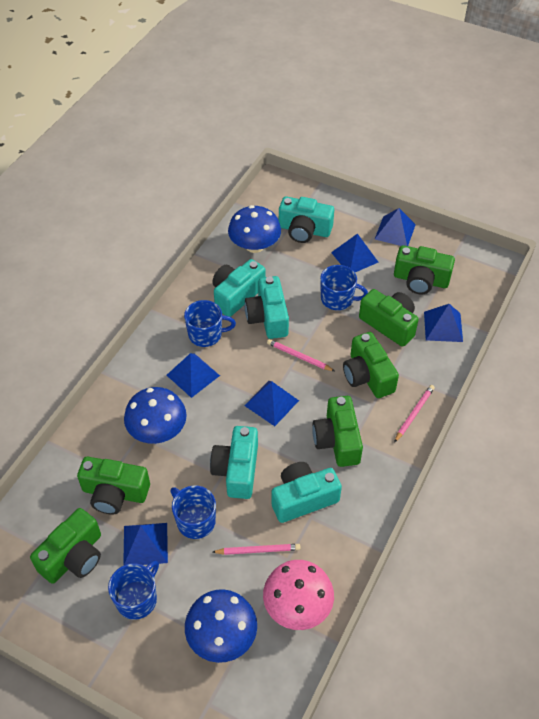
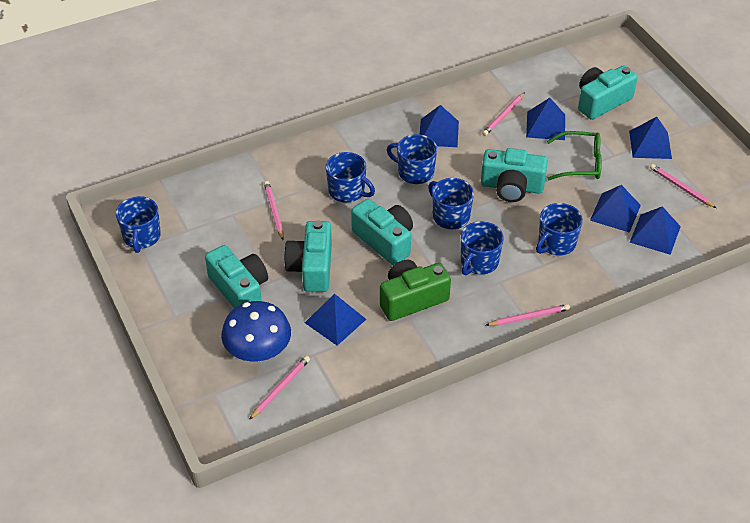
blue mug: [108,560,159,620] [170,486,216,539] [184,300,236,347] [320,265,368,310] = 4 -> [116,196,161,253] [326,152,375,203] [387,134,437,184] [428,178,474,229] [461,221,504,275] [536,203,583,256] = 6
blue mushroom: [124,387,187,444] [185,589,257,663] [228,205,281,253] = 3 -> [221,301,291,362] = 1
green camera: [30,508,101,584] [77,457,150,515] [312,396,363,467] [343,332,399,398] [359,289,419,347] [394,245,455,295] = 6 -> [380,260,451,321] = 1
green glasses: none = 0 -> [547,131,602,180] = 1
pink mushroom: [263,560,334,630] = 1 -> none = 0
pink pencil: [212,544,301,555] [267,339,335,371] [394,385,435,443] = 3 -> [249,356,310,420] [264,181,284,240] [482,92,525,136] [486,304,570,326] [650,164,716,208] = 5

